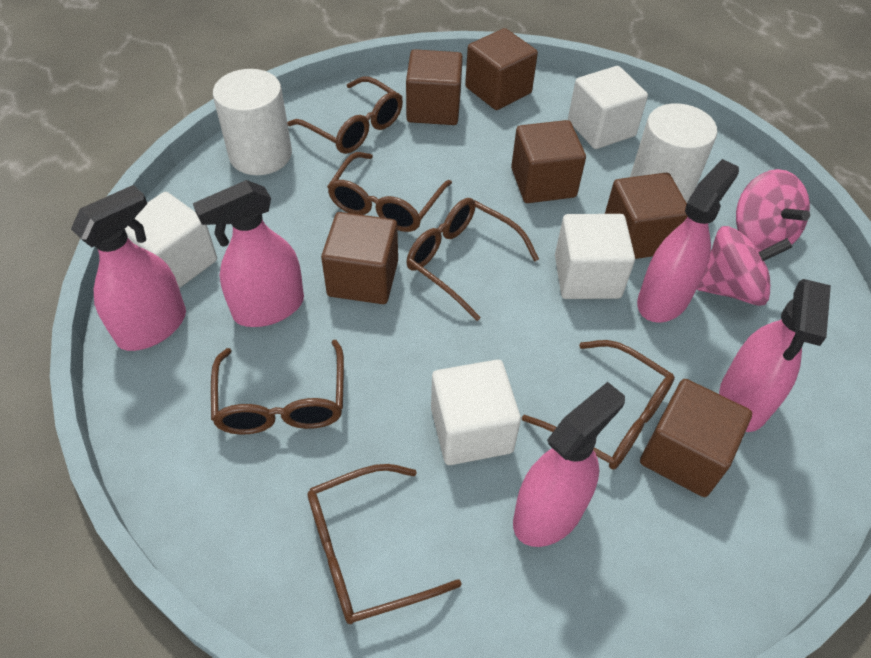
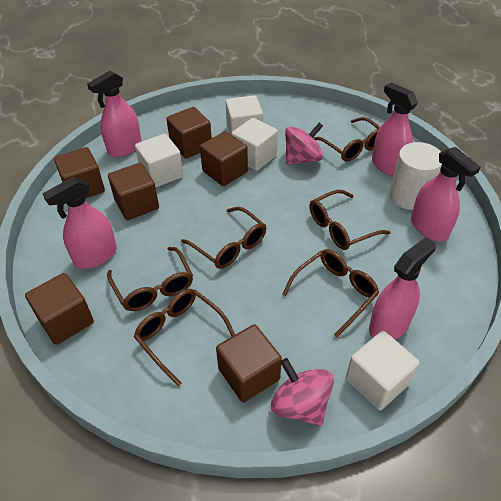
white cylinder: [213,69,292,175] [630,103,717,203] = 2 -> [389,142,442,210] = 1

